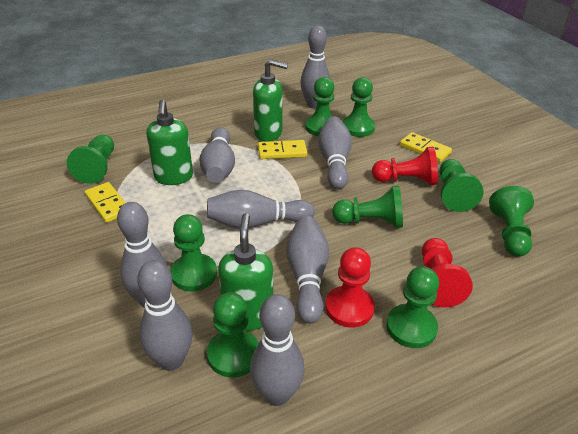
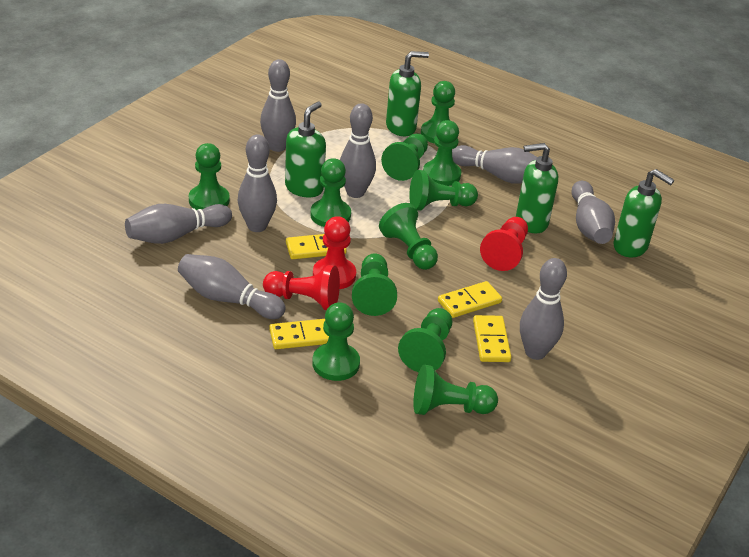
green pawn: [67,135,114,184] [170,214,217,291] [207,292,259,377] [305,77,334,136] [332,186,403,228] [342,77,375,137] [386,266,439,348] [440,159,483,212] [489,186,534,257] = 9 -> [189,143,230,210] [310,158,351,227] [312,302,360,381] [352,254,397,316] [379,203,438,270] [381,134,428,181] [398,308,452,372] [409,170,478,211] [413,365,498,415] [421,81,455,143] [423,120,461,186] = 11
green soap dispenser: [146,100,193,185] [218,213,273,331] [253,59,288,142] = 3 -> [285,102,326,198] [386,51,429,136] [516,143,558,233] [614,169,674,257] = 4
yellow domino: [85,182,126,223] [258,140,307,159] [400,132,452,162] = 3 -> [269,319,329,349] [286,234,347,259] [438,281,502,318] [473,315,511,362] = 4

